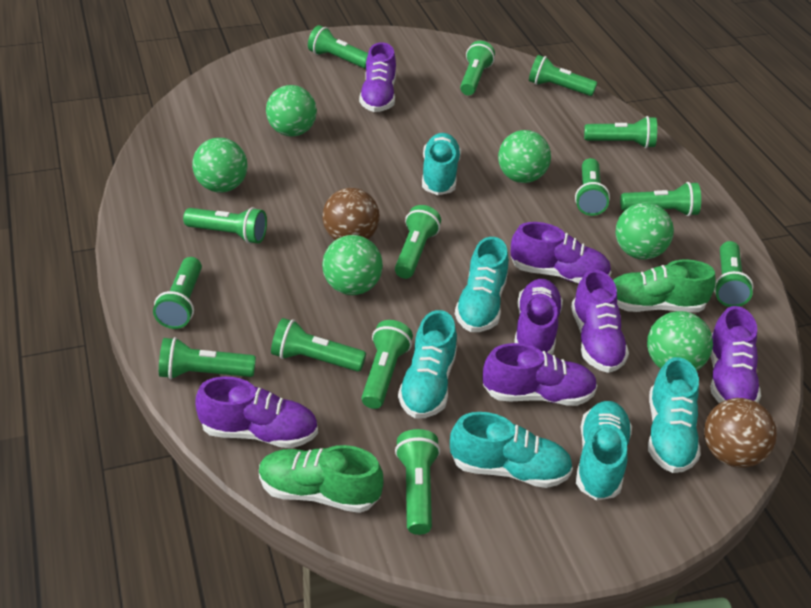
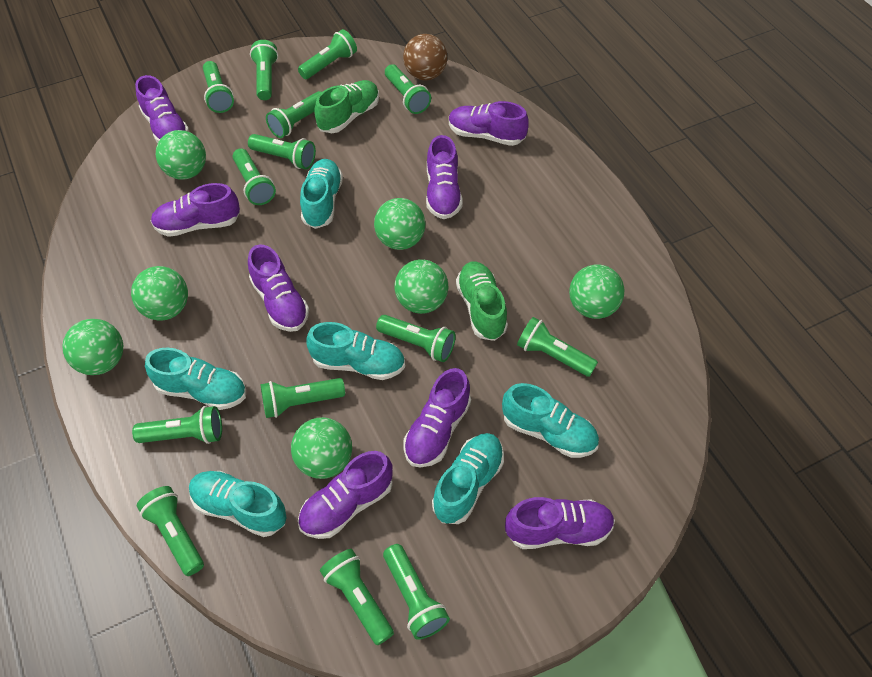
brown ball: [322,188,380,240] [704,398,777,468] = 2 -> [403,34,448,80] = 1
green ball: [192,138,248,193] [266,85,317,136] [322,235,383,295] [498,130,551,183] [616,203,674,260] [647,311,713,371] = 6 -> [63,319,123,375] [131,266,188,321] [156,130,206,180] [291,417,352,479] [374,198,426,250] [394,259,449,314] [569,264,625,319] = 7
purple shoe: [196,377,318,448] [359,42,396,112] [482,343,598,406] [511,222,611,283] [514,279,563,355] [571,269,629,373] [710,306,761,403] = 7 -> [135,75,189,143] [151,183,240,237] [248,244,309,332] [298,451,393,539] [403,368,471,468] [426,135,463,219] [449,101,529,146] [505,497,615,549] = 8

